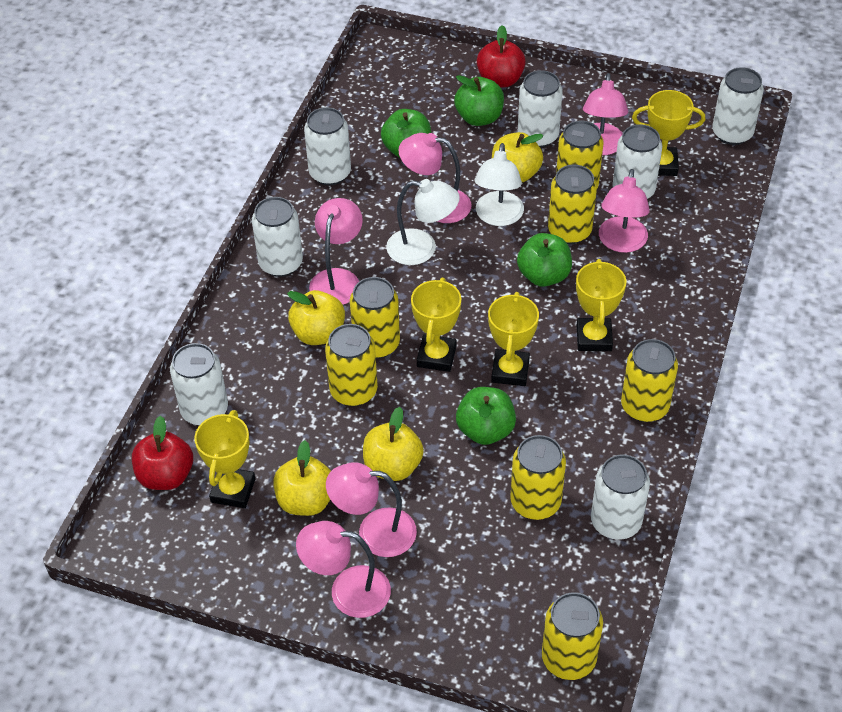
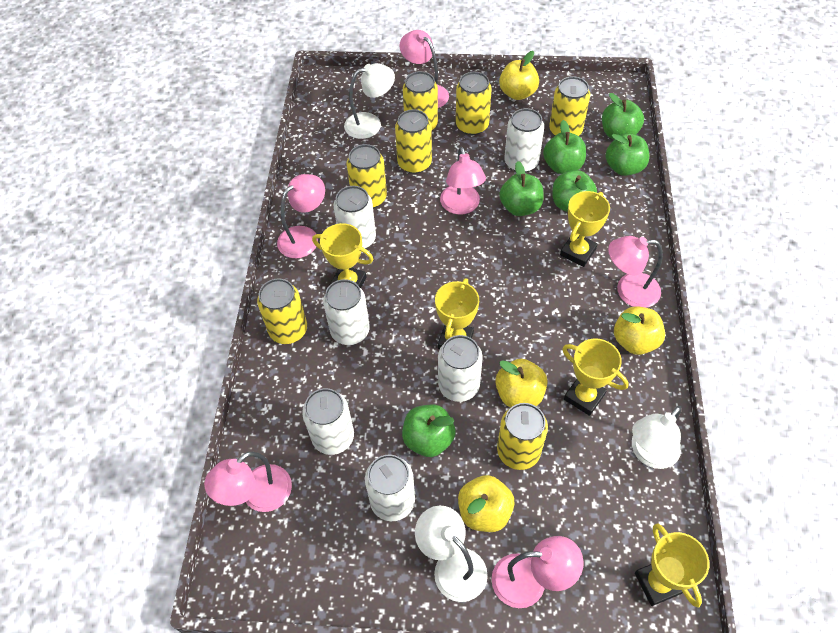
green apple: [381,109,431,158] [454,75,504,126] [456,387,516,445] [517,233,572,287] = 4 -> [402,405,456,457] [499,161,544,216] [543,120,586,174] [553,170,597,212] [602,93,644,140] [605,133,649,176] = 6
red apple: [132,416,193,490] [477,25,526,88] = 2 -> none = 0
white can: [170,343,228,426] [252,197,303,277] [304,107,351,185] [518,70,563,148] [591,455,650,540] [613,124,662,199] [712,67,764,145] = 7 -> [302,388,354,455] [323,279,370,345] [334,186,376,249] [365,455,415,521] [438,335,482,402] [504,108,544,173] = 6
white lamp: [386,179,460,265] [475,143,524,226] = 2 -> [344,63,395,139] [415,506,488,602] [632,406,682,469] = 3

